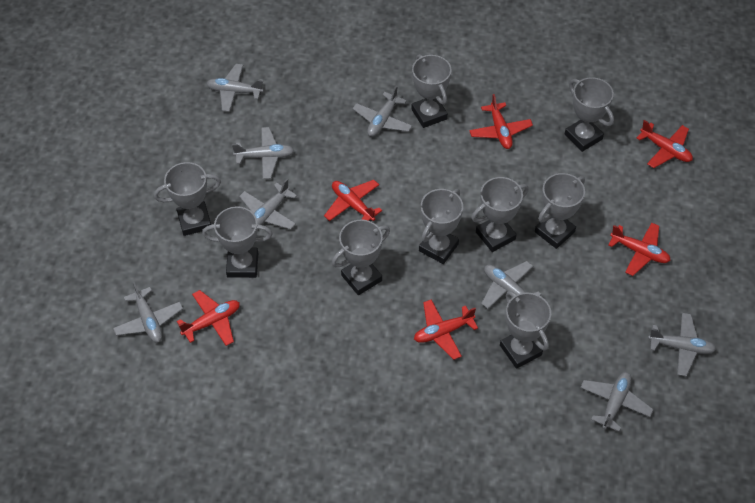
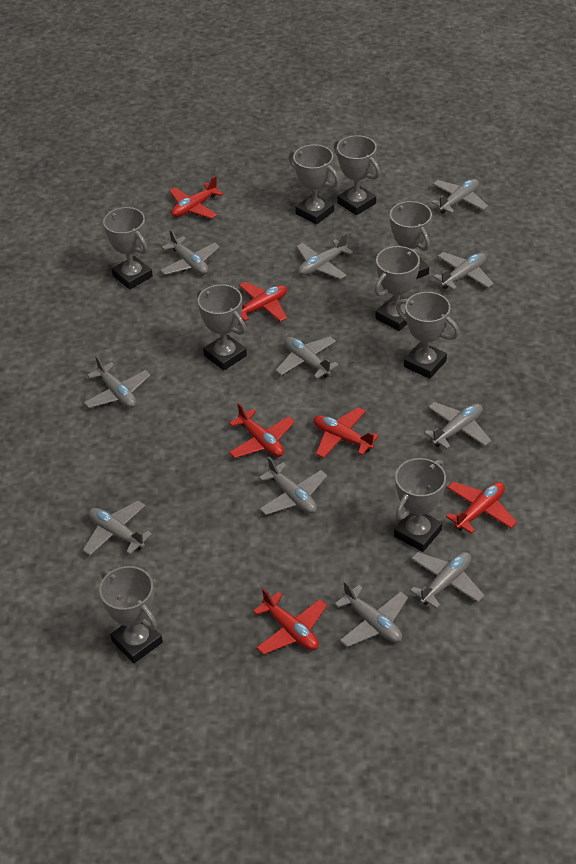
grey plane: [113,282,183,343] [206,64,264,112] [232,127,294,179] [239,179,297,230] [352,85,412,137] [481,261,541,309] [580,372,654,432] [648,313,716,376] = 8 -> [83,500,152,556] [84,356,151,408] [160,229,220,275] [259,457,327,515] [275,337,339,379] [296,233,354,279] [335,581,408,647] [410,552,485,609] [424,402,491,449] [431,179,488,214] [433,252,494,290] = 11

